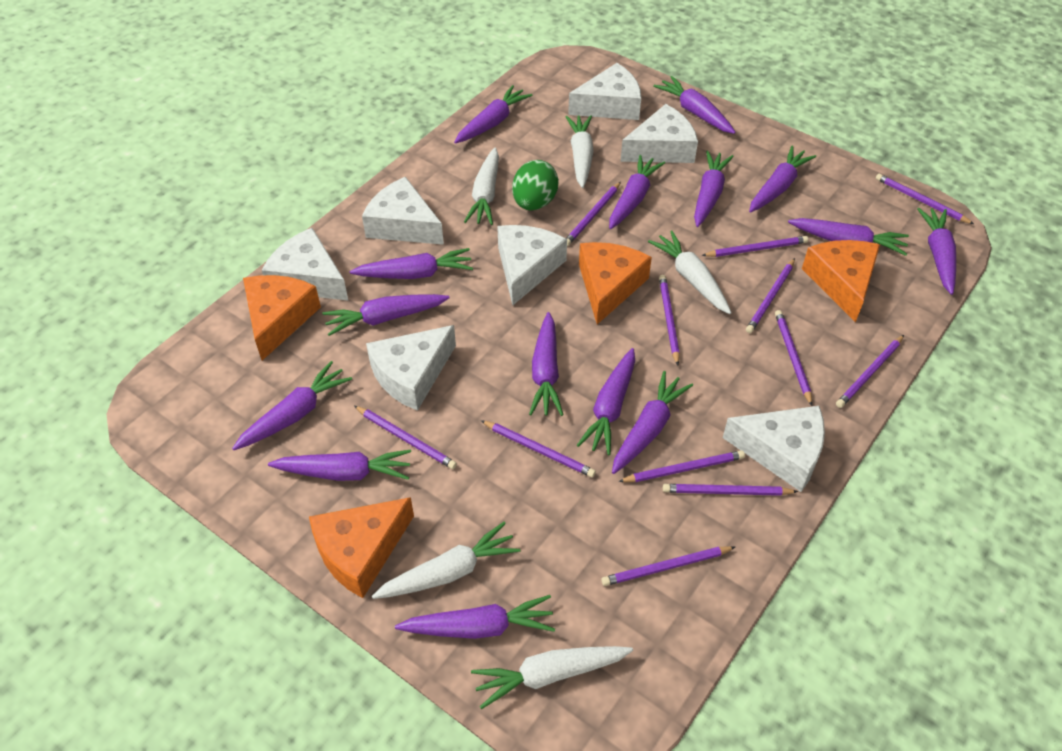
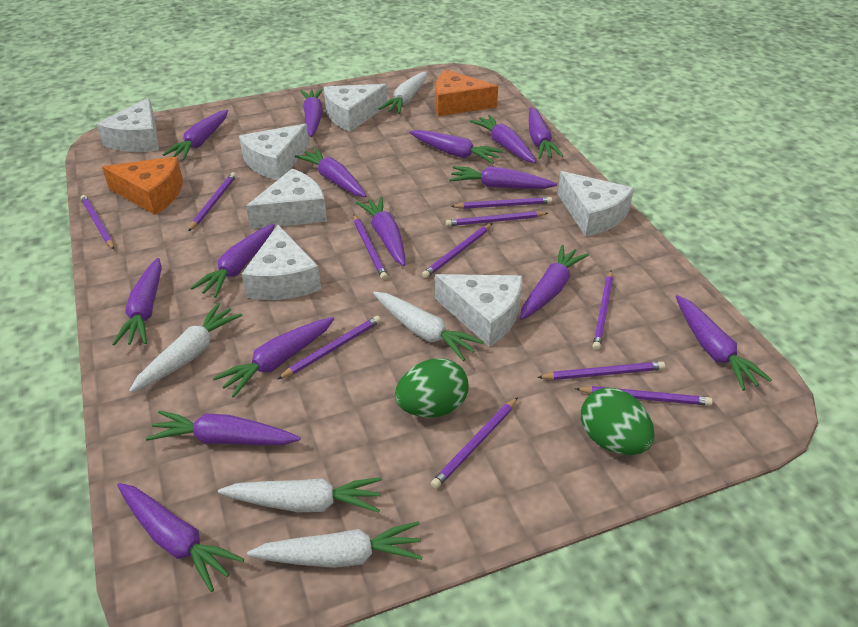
green egg: [512,160,559,210] = 1 -> [395,358,469,418] [581,388,655,455] = 2
orange cheese: [243,275,321,360] [309,497,414,598] [579,242,652,324] [802,240,880,322] = 4 -> [102,157,183,215] [435,70,498,116] = 2
purple pencil: [354,406,457,469] [481,420,596,478] [566,182,621,246] [601,546,735,586] [618,450,745,482] [659,275,680,366] [663,484,798,496] [702,236,808,257] [746,258,795,333] [775,310,812,406] [836,335,904,408] [876,174,974,224] = 12 -> [80,195,114,250] [188,172,236,232] [278,316,381,379] [353,214,388,280] [422,223,492,278] [431,397,518,489] [446,211,548,226] [451,197,552,209] [537,362,665,380] [575,386,713,406] [593,271,613,350] = 11

